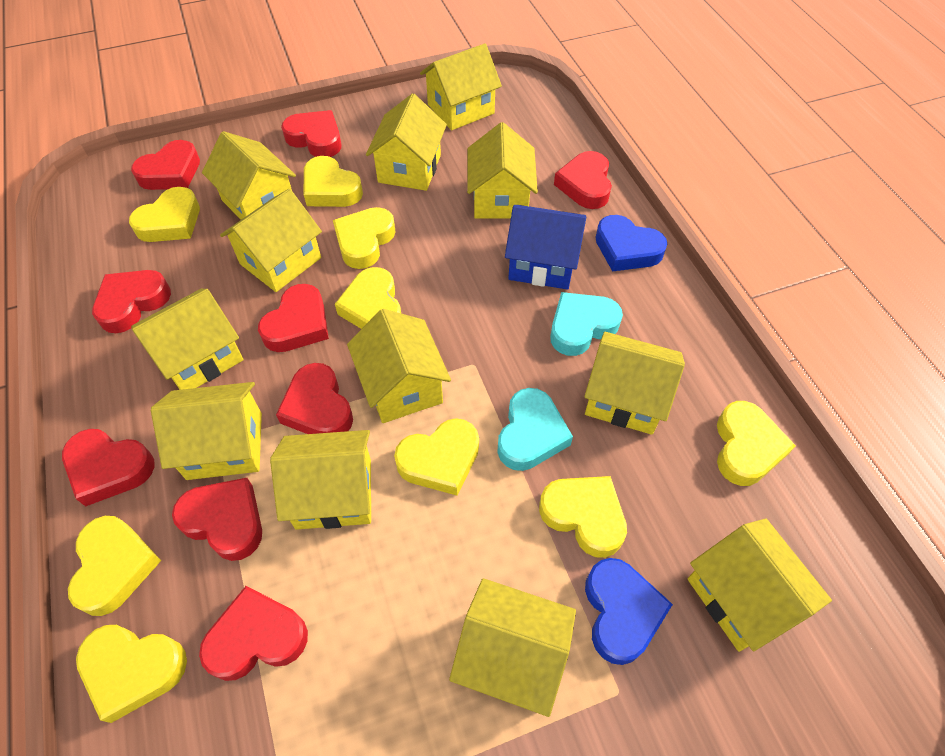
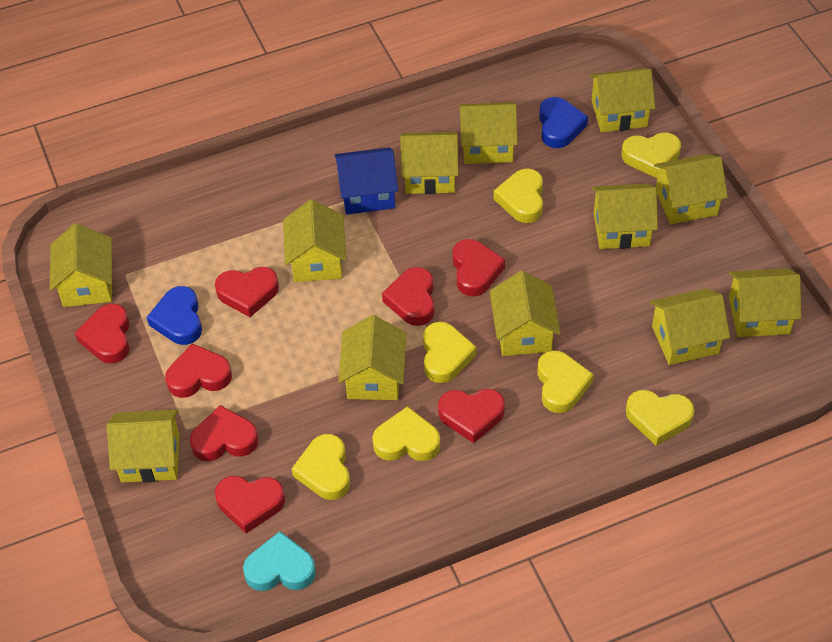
red heart: [62,429,155,507] [92,270,171,333] [131,140,200,190] [172,478,262,561] [199,586,308,681] [258,284,329,352] [276,363,353,434] [281,110,342,157] [554,151,612,209] = 9 -> [75,304,130,364] [165,344,232,398] [190,405,258,461] [215,267,279,317] [215,476,285,533] [382,267,434,326] [438,389,505,443] [453,239,505,296] = 8
turquoise heart: [497,388,573,471] [550,292,623,356] = 2 -> [243,531,316,591] = 1
yellow heart: [68,516,161,616] [76,625,187,723] [129,187,200,242] [304,156,363,207] [333,207,396,269] [335,267,401,329] [394,418,479,496] [539,476,627,558] [717,401,796,486] = 9 -> [292,434,350,500] [372,406,440,461] [423,322,477,383] [494,169,543,223] [537,350,594,413] [621,132,681,178] [626,390,694,446] = 7

